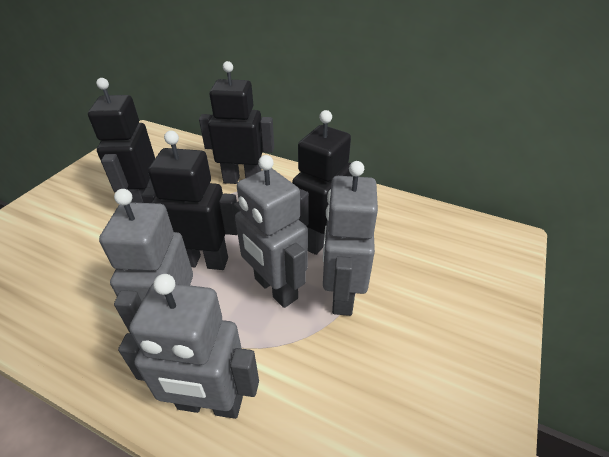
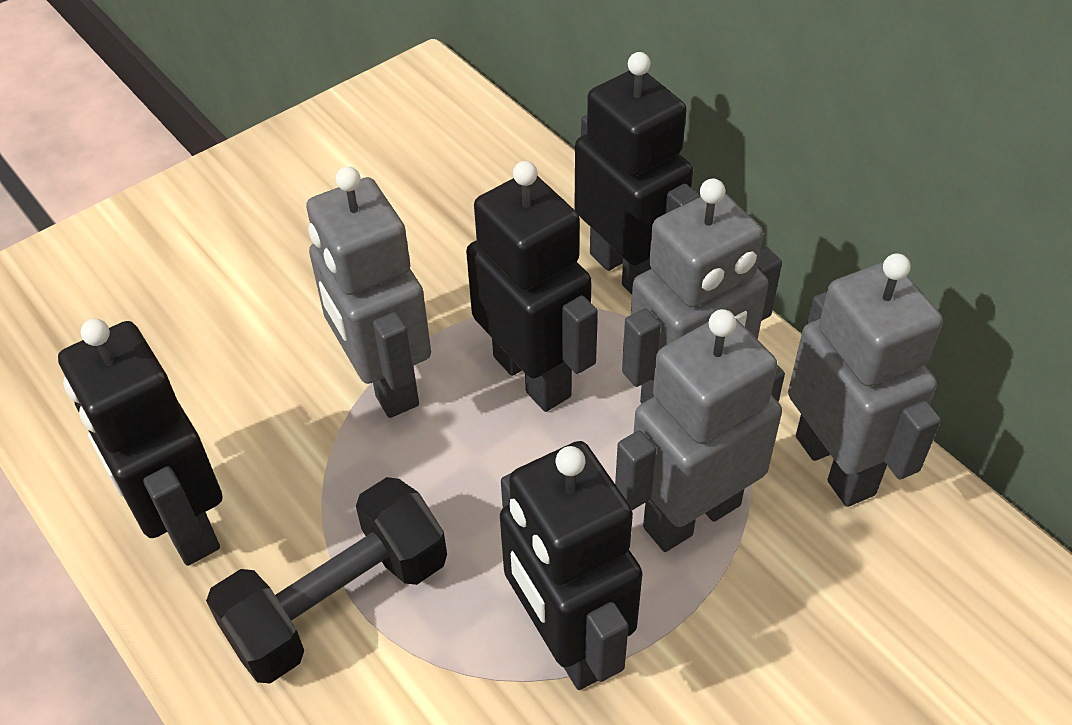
black dumbbell: none = 0 -> [206,477,447,684] = 1

